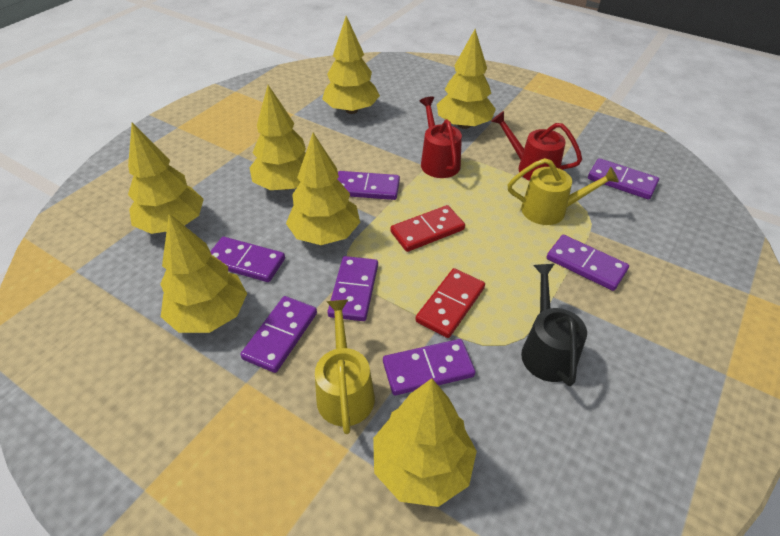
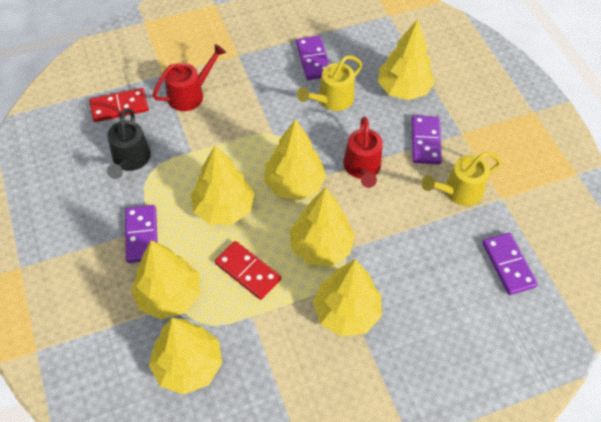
purple domino: [210,237,285,282] [240,296,317,373] [327,256,378,321] [338,171,400,200] [383,339,475,395] [547,235,629,291] [588,158,659,199] = 7 -> [125,205,158,263] [296,36,329,80] [412,115,442,164] [482,233,538,295] = 4

